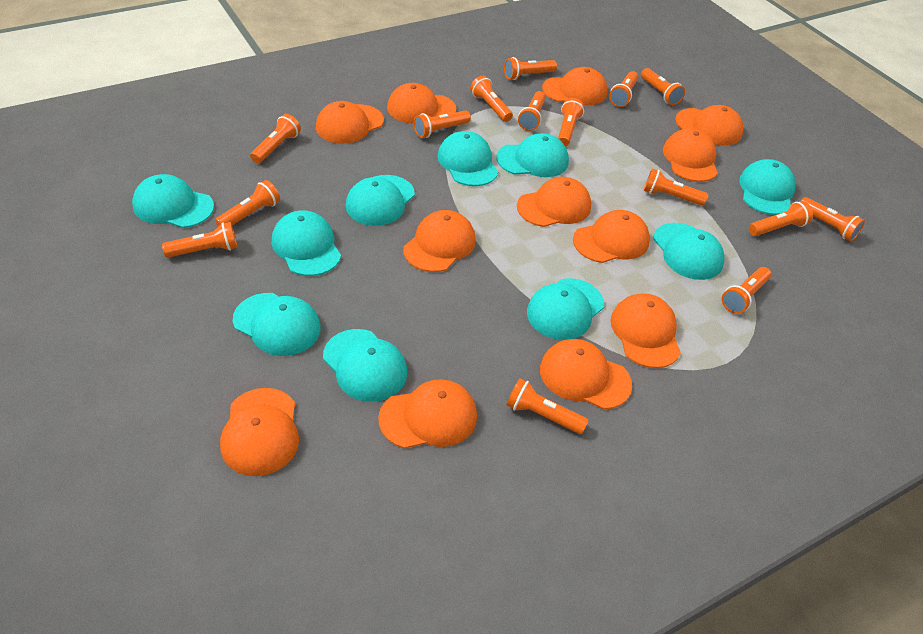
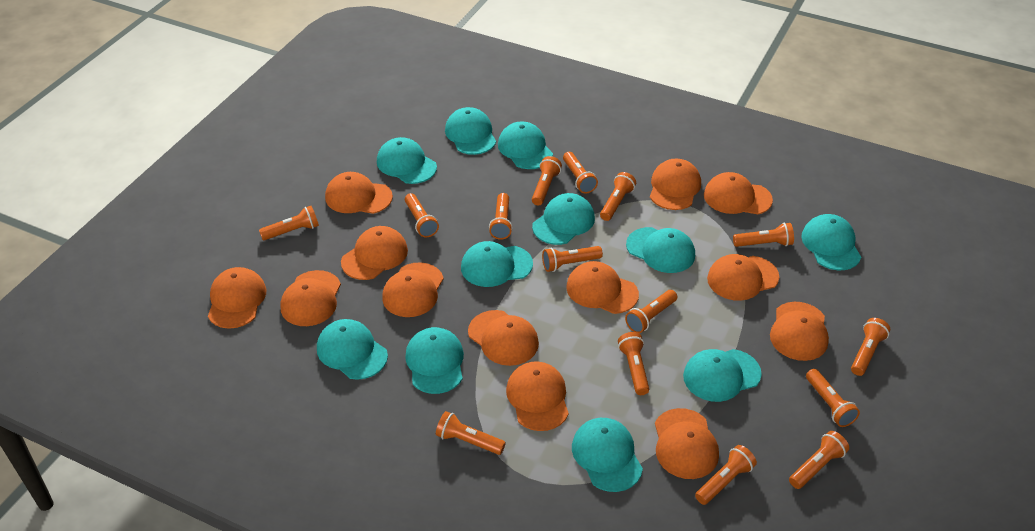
orange cap: [220,388,299,476] [316,101,384,144] [378,379,477,449] [387,83,456,124] [403,210,476,272] [517,177,591,227] [540,339,632,409] [542,67,608,105] [573,210,650,263] [610,293,681,368] [663,128,718,182] [675,105,744,145] = 12 -> [208,267,267,329] [280,270,341,326] [325,172,393,214] [341,226,408,280] [382,262,444,317] [468,310,539,366] [506,361,569,431] [566,261,639,314] [650,158,701,210] [655,408,719,479] [704,172,773,214] [707,254,779,301] [770,302,829,361] = 13
turquoise cap: [132,174,214,228] [233,293,321,356] [272,210,341,276] [323,329,407,402] [346,175,415,226] [438,131,498,186] [496,133,569,177] [527,278,604,340] [653,223,725,280] [739,159,796,215] = 10 -> [317,319,388,380] [377,137,437,184] [405,327,464,394] [445,107,496,155] [461,241,533,287] [498,121,553,169] [532,193,595,245] [572,418,643,492] [626,227,695,273] [683,349,762,402] [801,214,861,270] = 11

